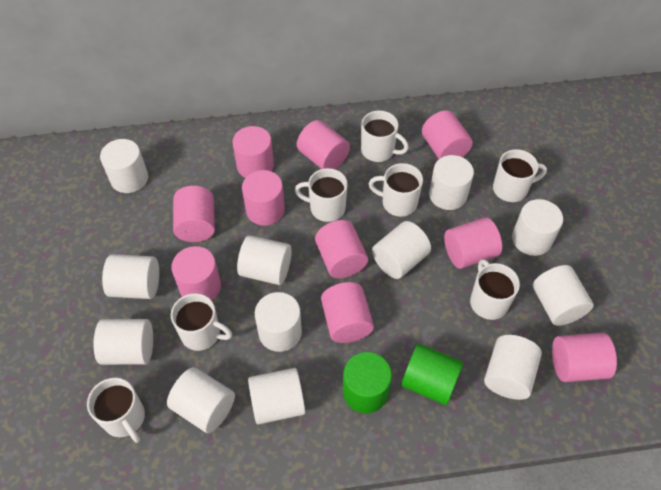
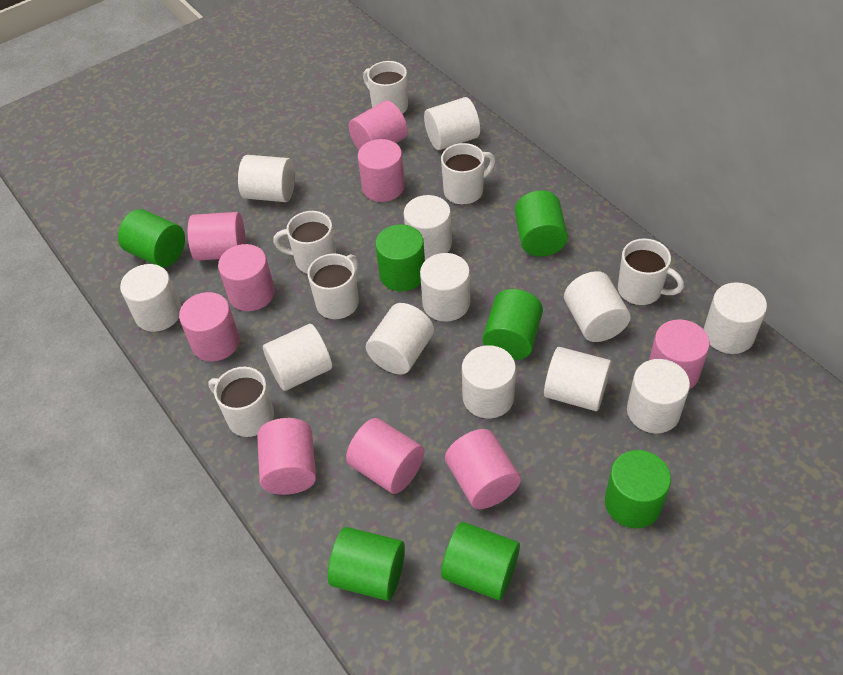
green cylinder: [343,352,392,413] [402,344,463,405] = 2 -> [118,209,185,267] [328,527,405,601] [375,224,425,292] [441,522,520,600] [483,289,543,360] [515,190,568,257] [605,450,671,528] = 7
pink cylinder: [171,246,221,301] [173,186,215,242] [232,126,274,178] [242,170,285,226] [297,120,350,169] [315,220,368,279] [321,282,374,343] [422,110,473,159] [444,217,502,269] [552,332,617,382] = 10 -> [179,292,240,362] [188,212,246,261] [218,244,275,311] [257,418,316,495] [346,418,424,494] [349,101,408,150] [358,139,405,202] [445,429,521,509] [649,319,710,389] = 9
white mug: [87,378,145,443] [171,293,232,351] [295,168,348,222] [361,110,409,162] [369,163,423,217] [470,259,520,320] [493,149,547,202] = 7 -> [208,367,274,437] [273,211,336,274] [308,253,359,319] [363,61,408,114] [441,143,495,205] [618,238,684,305] = 6

